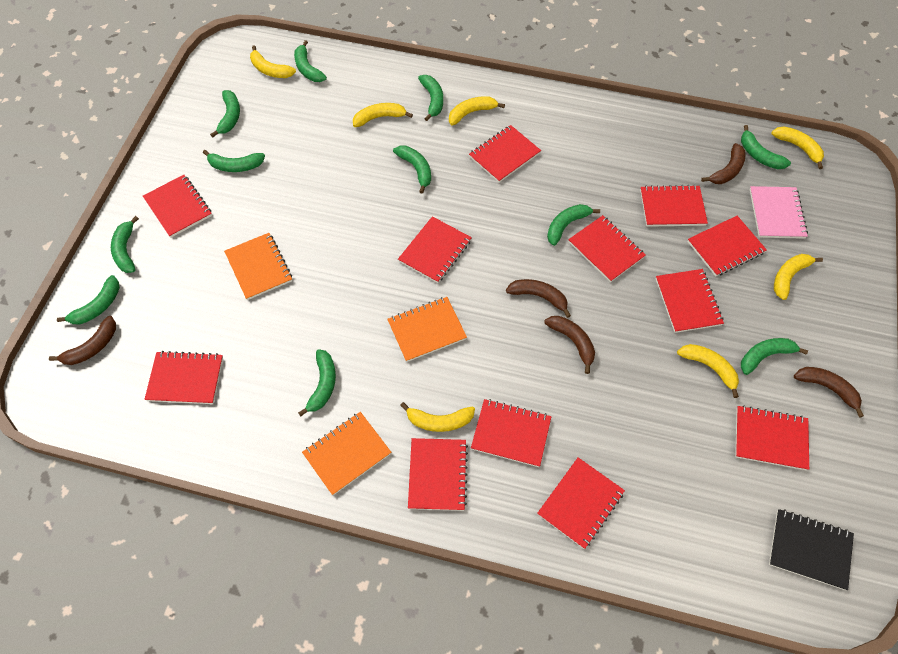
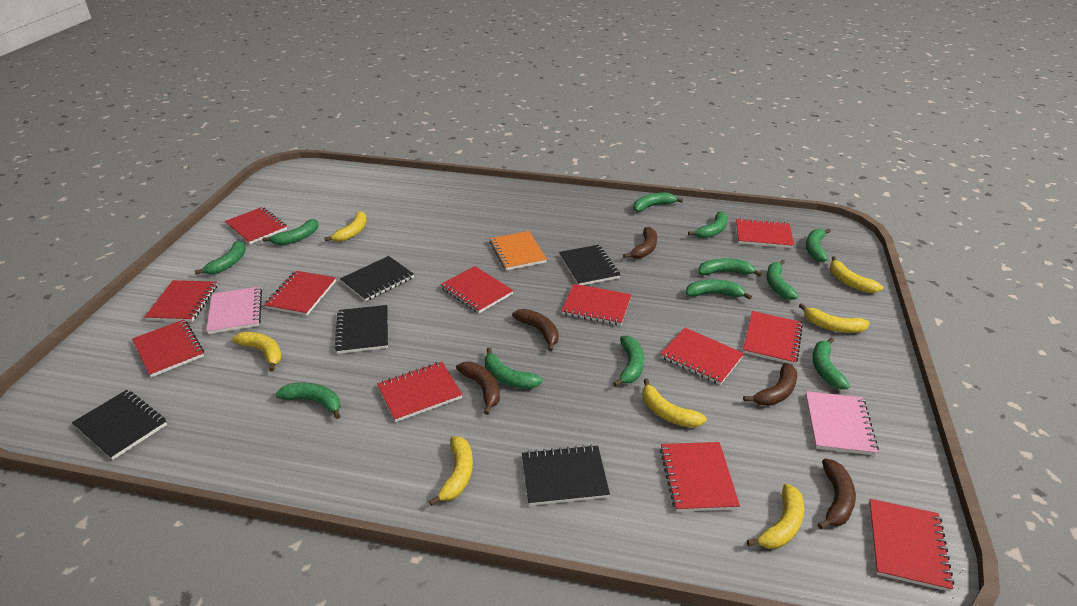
black notebook: [769,509,854,590] = 1 -> [72,390,167,460] [334,305,388,354] [340,256,414,301] [522,445,610,506] [559,245,620,285] = 5
green banana: [57,275,120,324] [111,216,139,273] [203,150,265,172] [210,90,240,137] [294,40,327,82] [298,349,336,416] [393,146,431,194] [418,75,443,121] [547,204,600,246] [741,125,791,169] [741,338,808,375] = 11 -> [195,240,246,274] [262,219,319,245] [276,383,341,419] [485,348,543,389] [613,336,644,387] [633,193,683,212] [686,280,752,300] [688,211,728,238] [699,258,762,276] [767,260,798,300] [806,229,831,262] [812,337,850,389] = 12
orange notebook: [224,233,292,300] [302,412,391,495] [387,297,467,362] = 3 -> [490,231,547,271] = 1
pink notebook: [750,186,808,239] = 1 -> [206,286,262,334] [805,391,879,456] = 2

